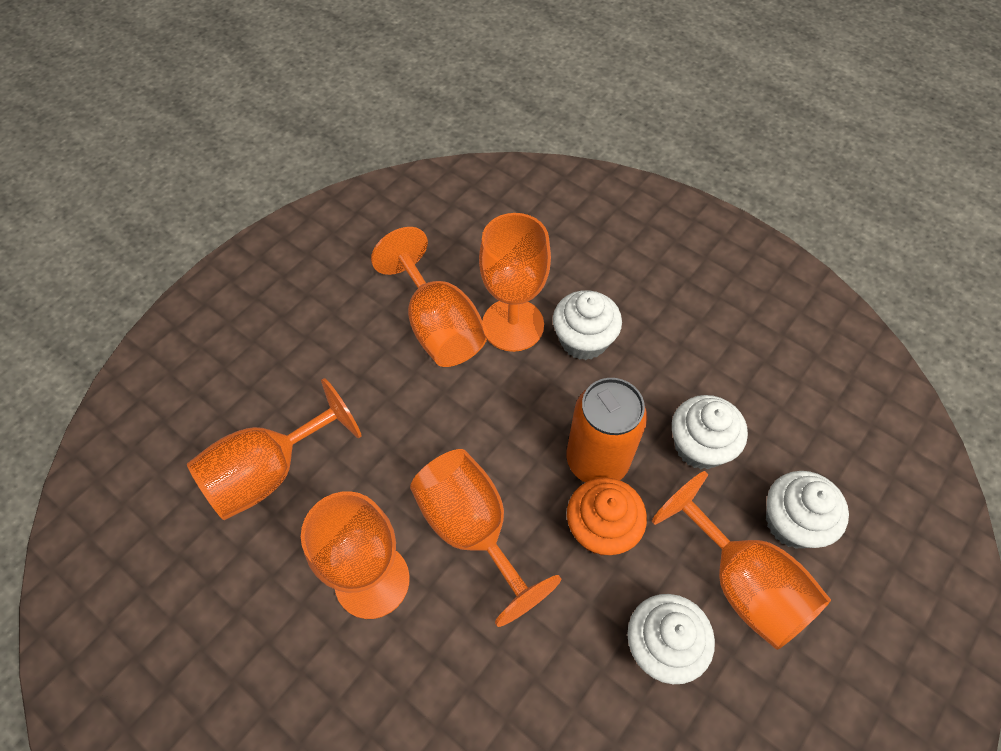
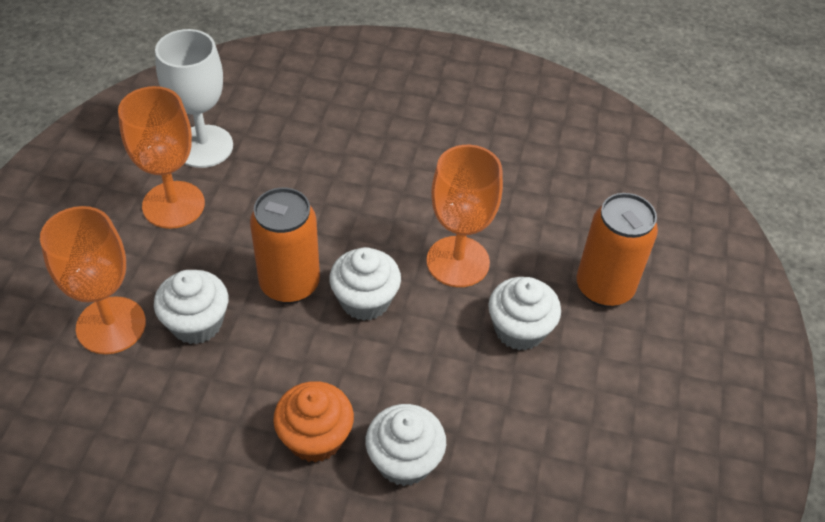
orange can: [566,378,647,483] = 1 -> [250,187,320,304] [576,193,658,307] = 2
orange goblet: [187,378,362,520] [301,491,410,619] [371,227,488,367] [410,449,561,627] [479,213,551,352] [652,471,831,650] = 6 -> [40,206,146,354] [118,86,205,229] [426,145,503,287] = 3
white goblet: none = 0 -> [155,29,233,168] = 1

